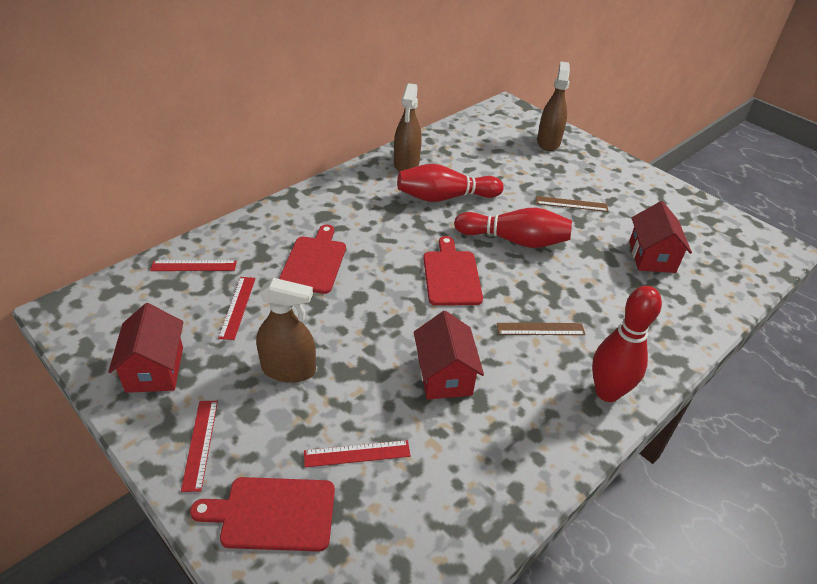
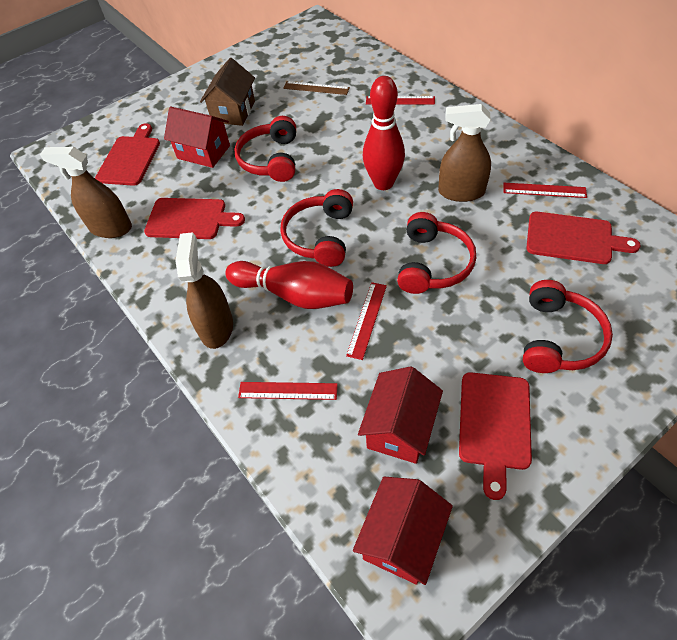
brown house: none = 0 -> [200,58,255,126] = 1
brown ruler: [497,323,586,335] [536,196,608,212] = 2 -> [283,81,350,95] = 1
red bowling pin: [397,164,504,202] [454,208,572,248] [592,286,662,402] = 3 -> [225,261,353,309] [363,76,405,190] = 2
red cutting board: [190,477,335,552] [279,224,346,294] [423,236,483,306] = 3 -> [95,123,160,186] [144,198,245,239] [459,372,532,500] [526,212,641,264] = 4
red headphones: none = 0 -> [234,116,296,182] [280,189,353,267] [397,212,476,294] [523,280,613,373] = 4

